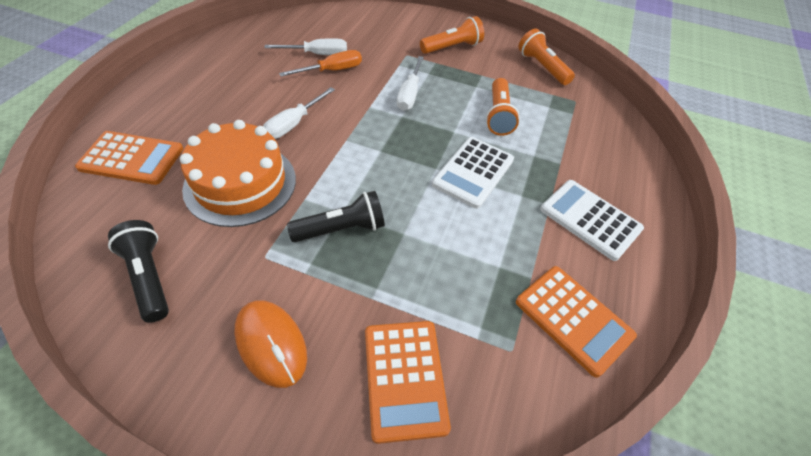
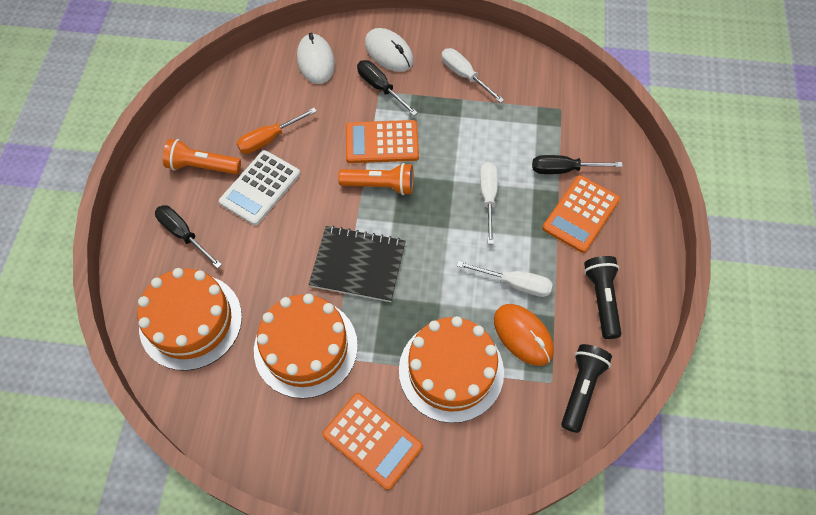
black notebook: none = 0 -> [309,226,406,302] = 1
black screwdriver: none = 0 -> [155,205,222,268] [357,60,418,116] [532,155,623,174] = 3
orange cake: [180,120,296,227] = 1 -> [137,268,242,371] [254,294,358,399] [399,316,504,423] = 3
orange flashlight: [420,16,484,54] [486,78,520,136] [518,28,575,85] = 3 -> [163,139,241,175] [338,163,414,195] = 2
white calculator: [432,137,514,209] [540,180,644,261] = 2 -> [219,150,300,225] = 1
white mouse: none = 0 -> [297,33,335,84] [365,28,414,72] = 2

